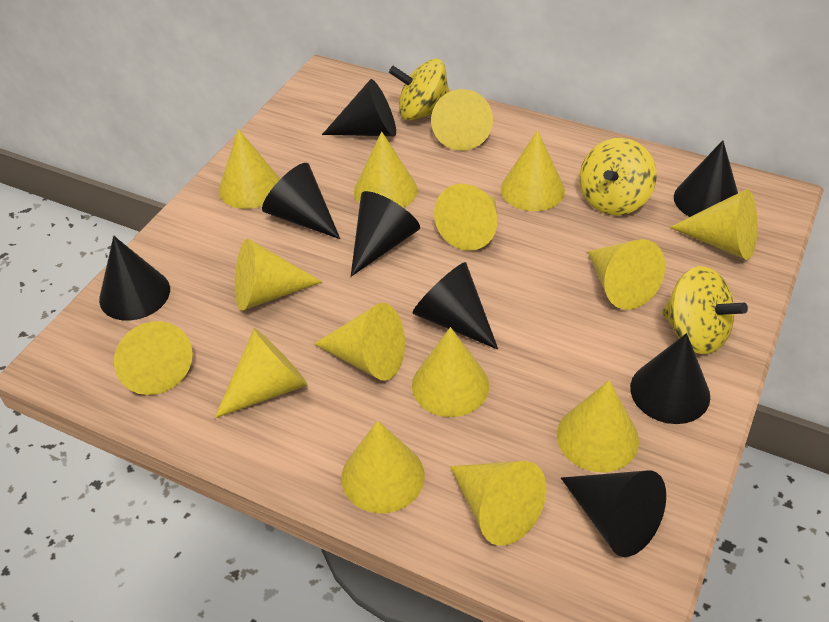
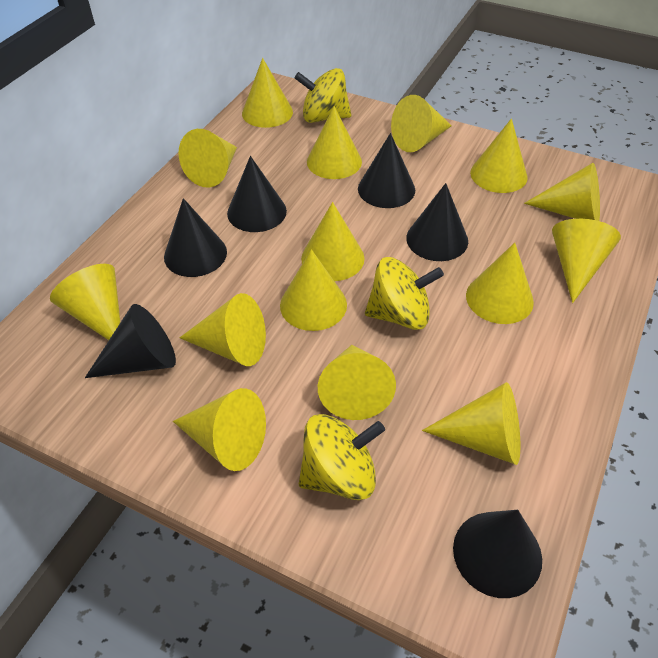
black cone: [99,236,170,321] [262,163,340,239] [322,79,396,136] [351,191,420,276] [412,262,498,350] [561,471,666,557] [630,333,710,424] [674,140,738,217] = 8 -> [85,304,176,378] [164,198,227,277] [227,156,287,232] [358,133,415,208] [406,183,468,261] [453,510,542,598] = 6

